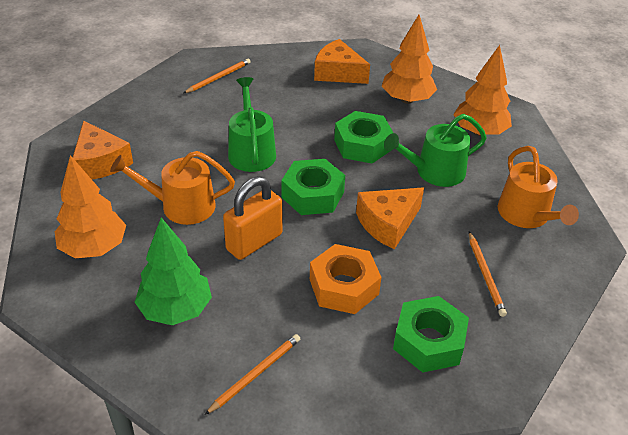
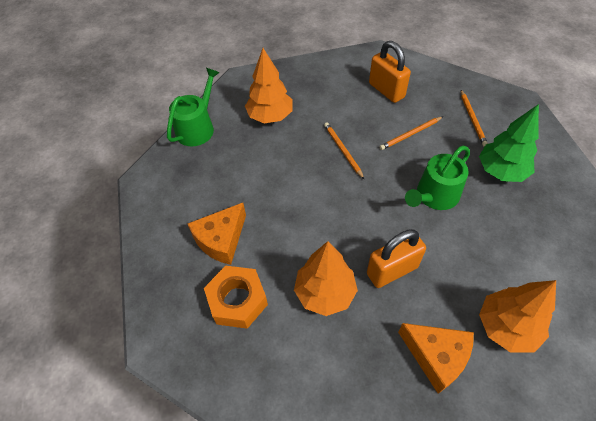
green nut: [281,159,345,215] [334,111,393,163] [393,296,469,373] = 3 -> none = 0
orange cheese: [72,121,133,179] [314,39,370,84] [356,188,424,249] = 3 -> [188,203,246,265] [398,323,474,394] = 2
orange padlock: [223,176,282,260] = 1 -> [367,229,426,288] [369,41,411,103] = 2
orange watering can: [110,151,235,225] [498,146,579,228] = 2 -> none = 0

